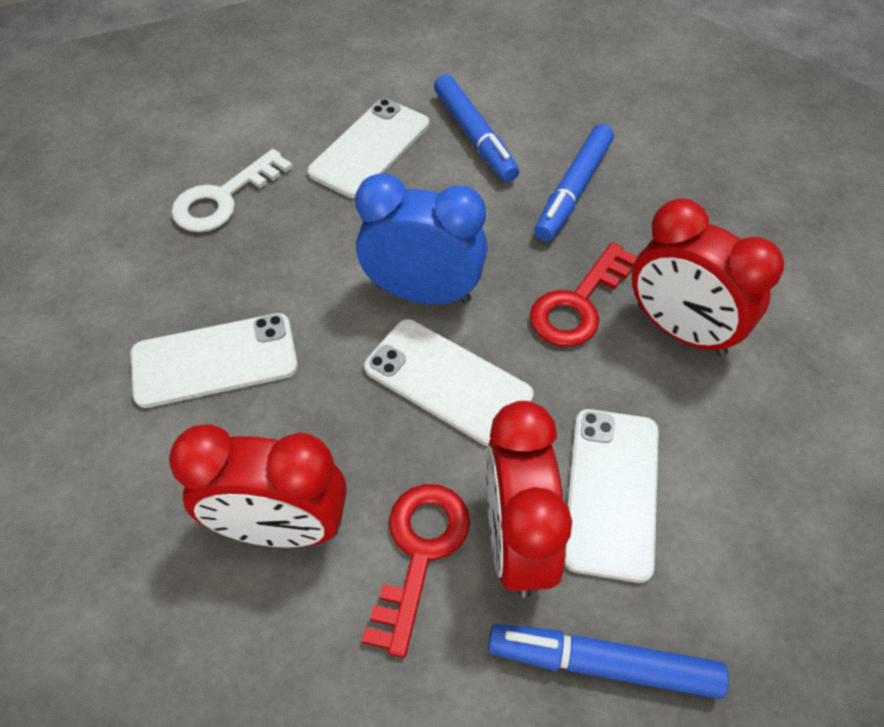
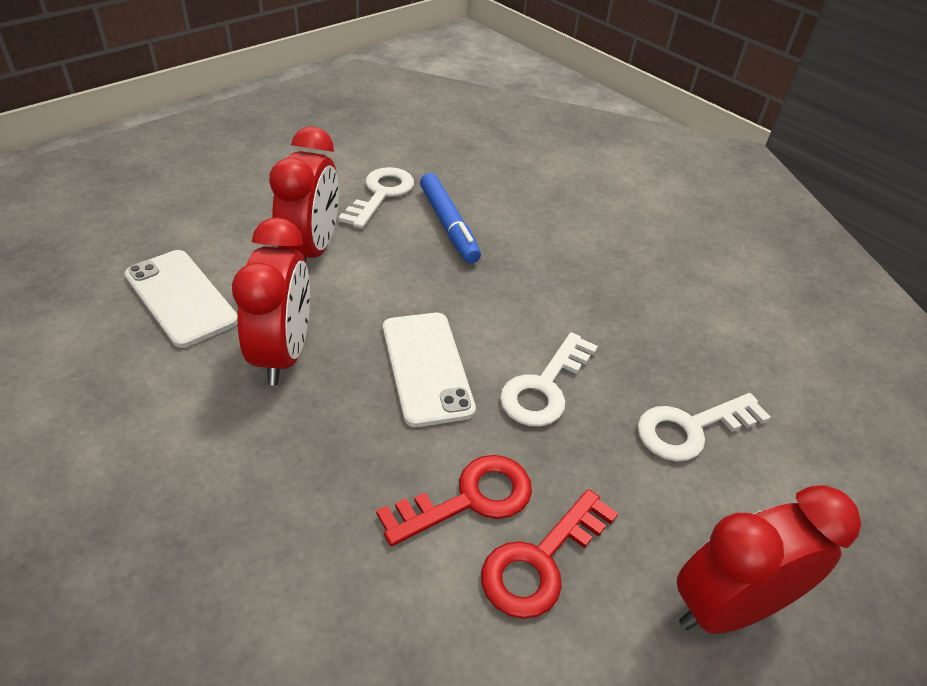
blue clock: [355,173,488,304] = 1 -> none = 0
blue marker: [434,74,519,182] [488,624,729,699] [534,124,614,241] = 3 -> [420,173,481,264] = 1
white key: [171,149,293,232] = 1 -> [338,167,414,229] [500,332,598,427] [637,393,771,462] = 3
white phone: [130,313,298,408] [307,99,429,198] [364,319,534,446] [565,409,659,583] = 4 -> [125,250,238,348] [383,313,476,427] = 2

